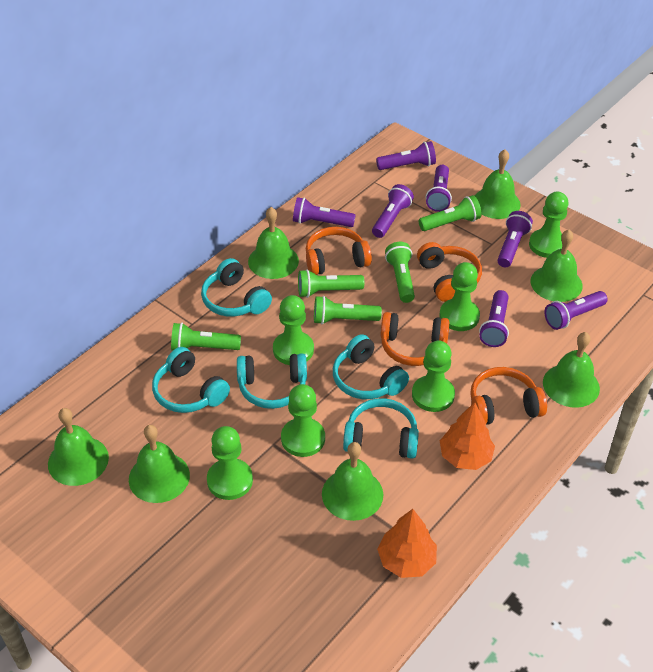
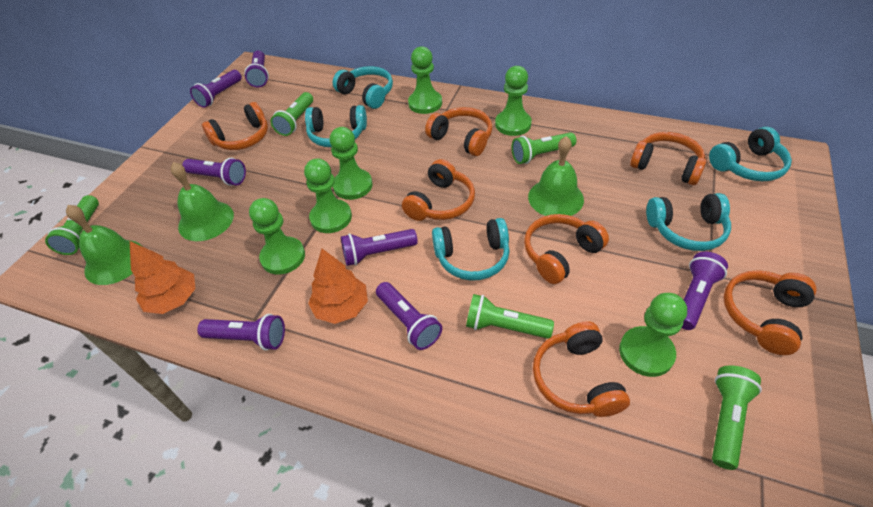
green bell: [48,408,109,486] [129,425,190,503] [248,207,299,279] [322,442,383,521] [475,149,521,219] [531,230,583,302] [543,332,600,408] = 7 -> [66,205,143,285] [171,162,234,241] [528,136,584,216] = 3
orange headphones: [306,227,372,275] [380,312,449,366] [417,242,482,302] [470,367,547,425] = 4 -> [202,102,268,150] [402,159,475,221] [425,107,492,156] [524,214,609,284] [533,321,630,417] [630,132,706,185] [723,270,817,355] = 7

